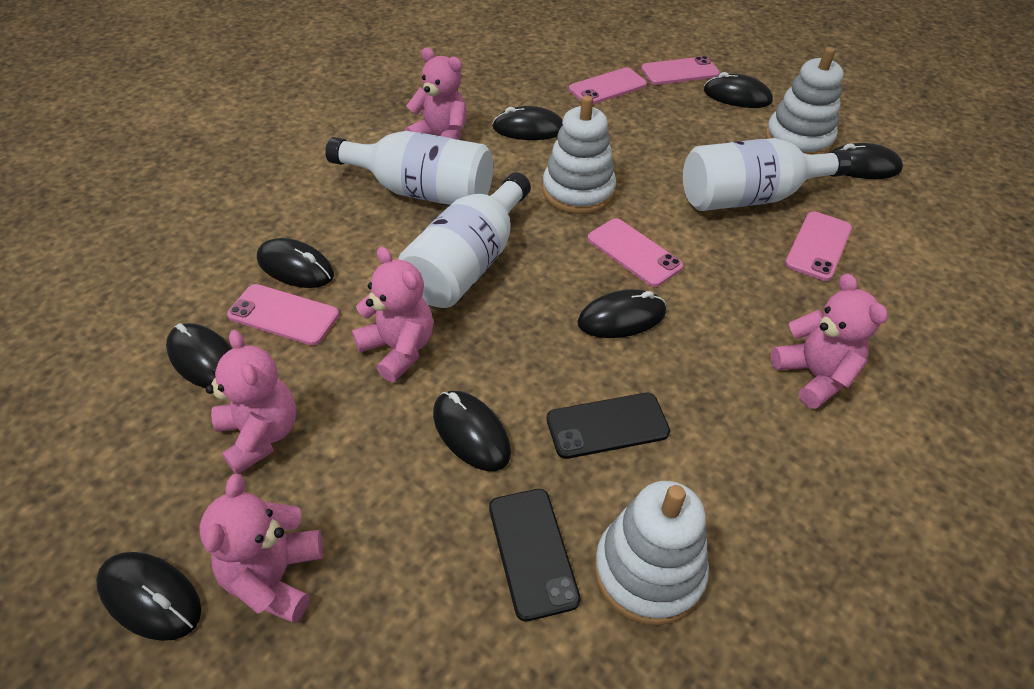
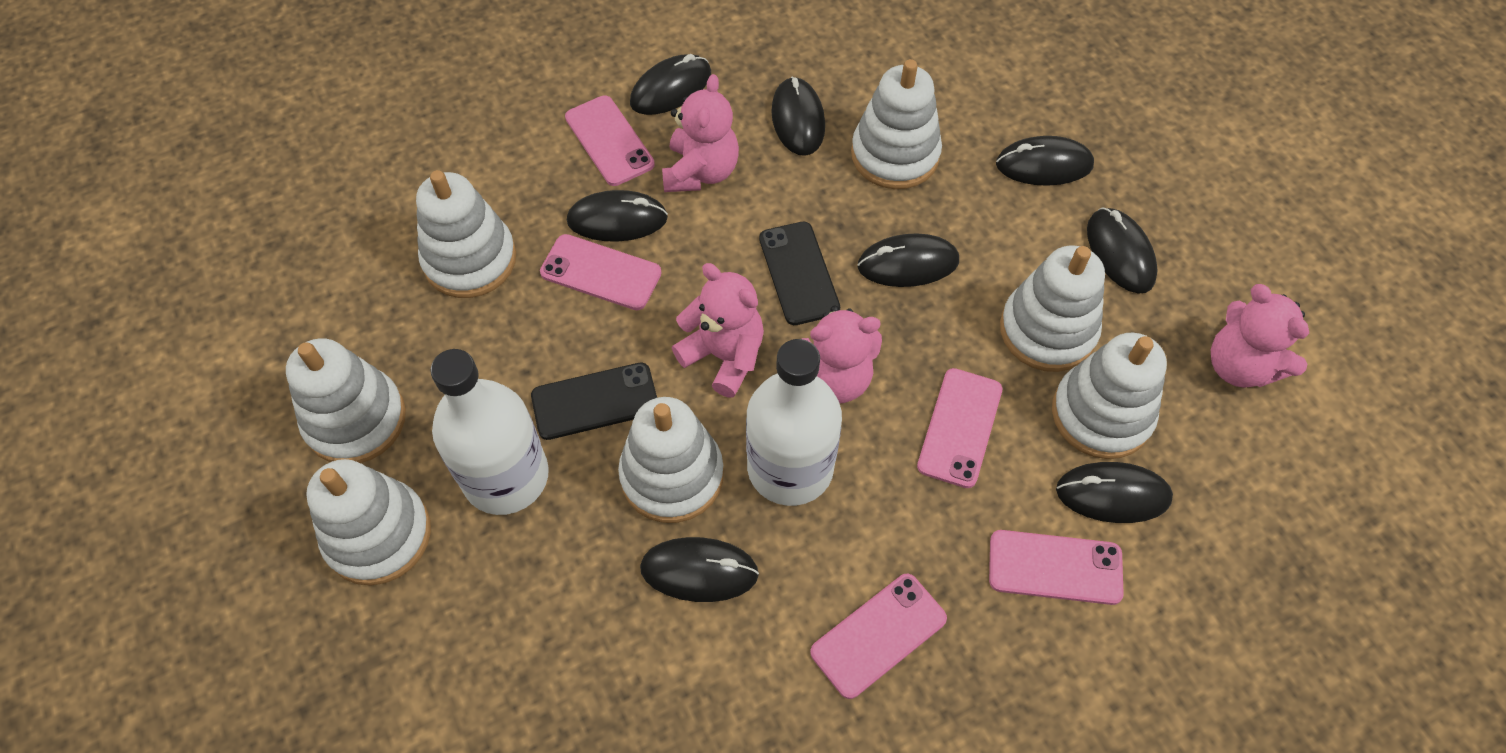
pink teddy bear: [199,474,323,623] [206,330,297,474] [352,247,433,382] [405,48,467,140] [771,273,888,409] = 5 -> [662,74,739,192] [672,263,764,398] [802,306,882,403] [1211,284,1309,388] = 4
white bottle: [325,131,493,205] [398,172,531,308] [683,138,852,211] = 3 -> [431,349,549,515] [746,339,842,506] = 2
white stacking toy: [542,95,616,214] [594,481,709,625] [765,47,844,155] = 3 -> [286,338,406,463] [306,459,431,585] [416,170,516,298] [618,397,724,523] [851,59,942,189] [1000,245,1105,372] [1052,332,1167,459] = 7

